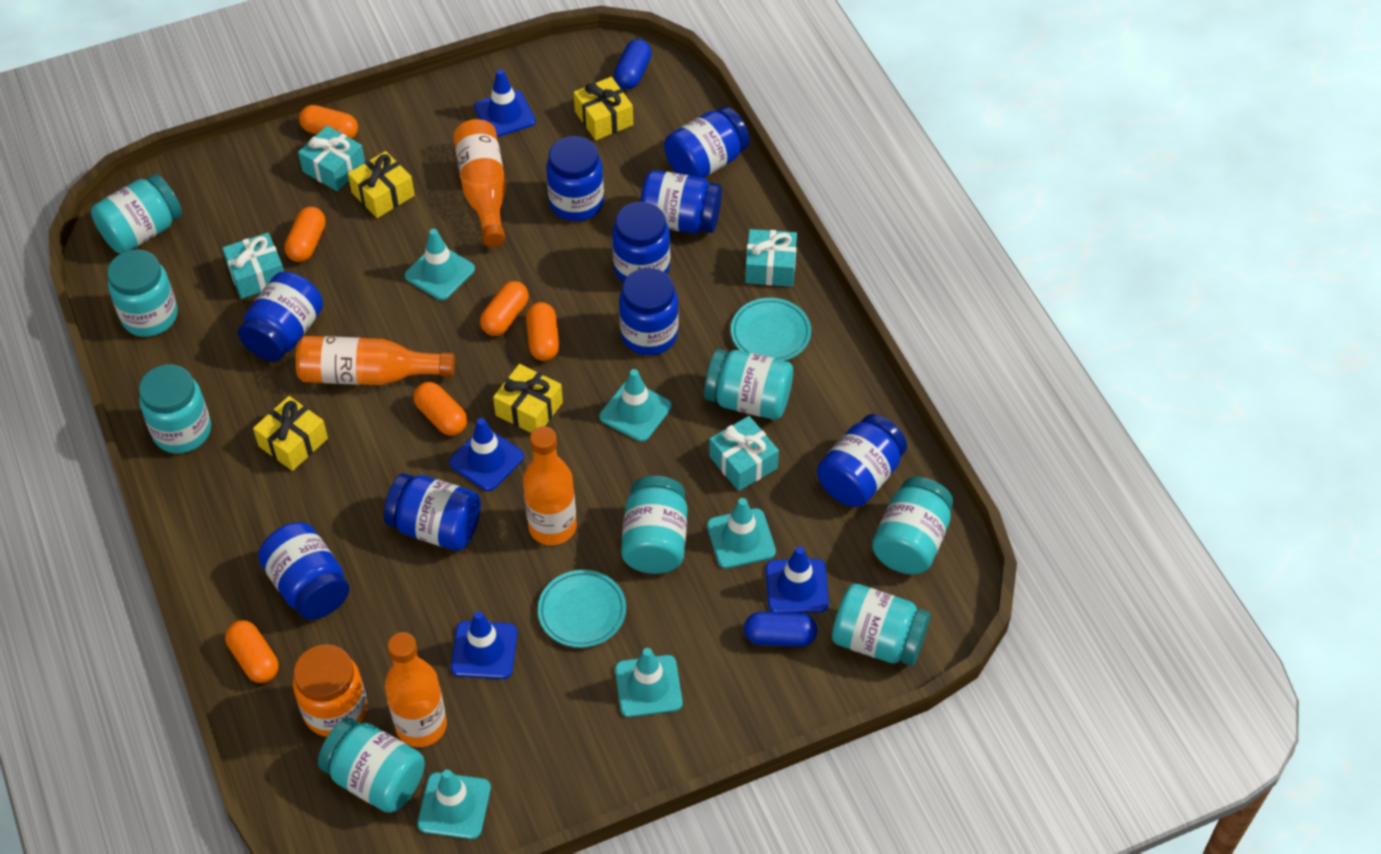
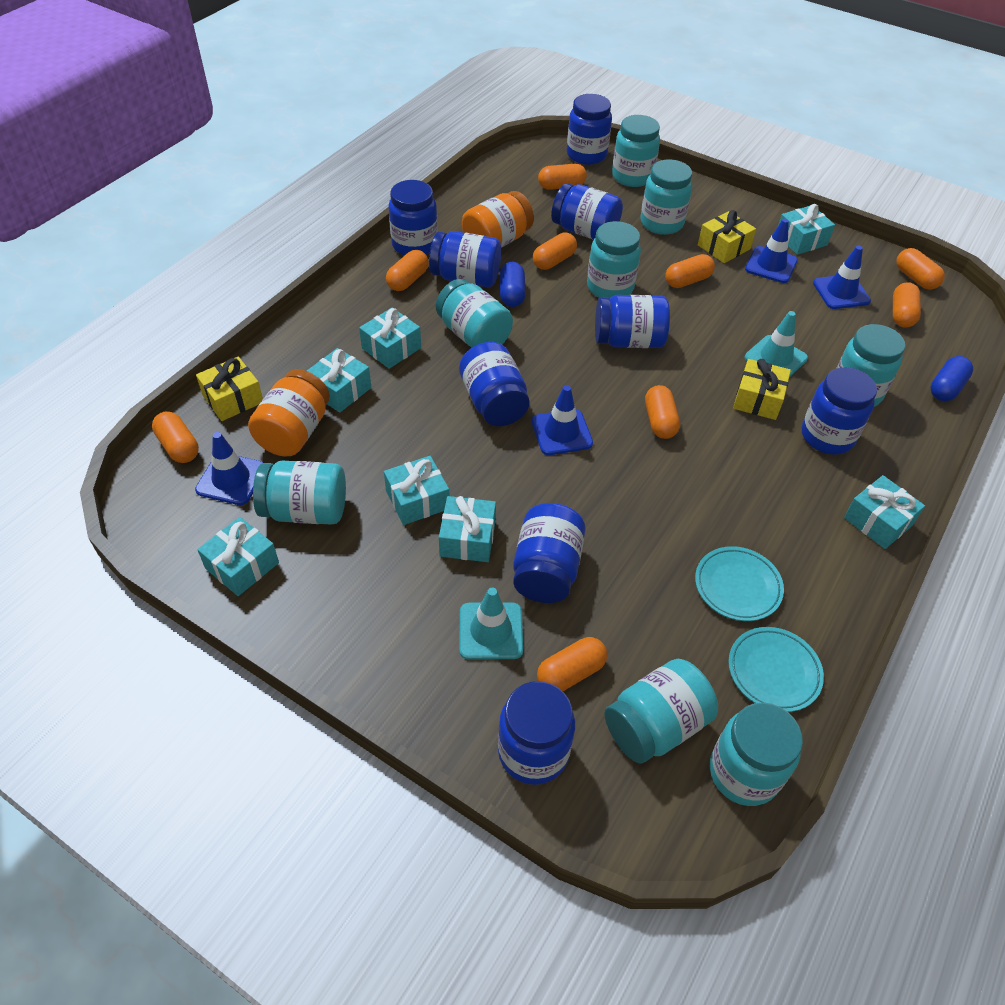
orange bottle: [296,336,455,385] [385,632,447,747] [453,119,506,247] [523,426,577,545] = 4 -> none = 0
orange capsule: [225,620,279,683] [284,207,326,262] [299,105,358,139] [413,382,467,436] [480,281,529,336] [526,302,559,361] = 6 -> [152,411,199,463] [386,250,429,291] [533,232,577,270] [537,637,607,691] [538,164,587,190] [645,385,680,439] [665,254,715,288] [893,282,921,328] [896,248,945,290] = 9
orange jar: [293,644,367,737] = 1 -> [248,369,330,456] [462,191,534,248] = 2
turquoise gift: [222,233,284,299] [298,126,365,191] [709,416,779,491] [745,229,797,287] = 4 -> [197,517,279,596] [307,348,371,413] [359,307,421,369] [384,456,449,525] [439,496,496,562] [778,204,835,255] [844,475,925,549] = 7
turquoise traffic cone: [405,229,475,300] [417,770,491,839] [599,369,672,442] [615,648,683,717] [707,498,776,568] = 5 -> [459,588,523,659] [745,311,808,377] = 2
yellow gift: [253,396,328,471] [348,151,415,218] [493,364,563,433] [574,77,633,140] = 4 -> [196,357,263,421] [698,210,756,263] [733,359,791,420] = 3

